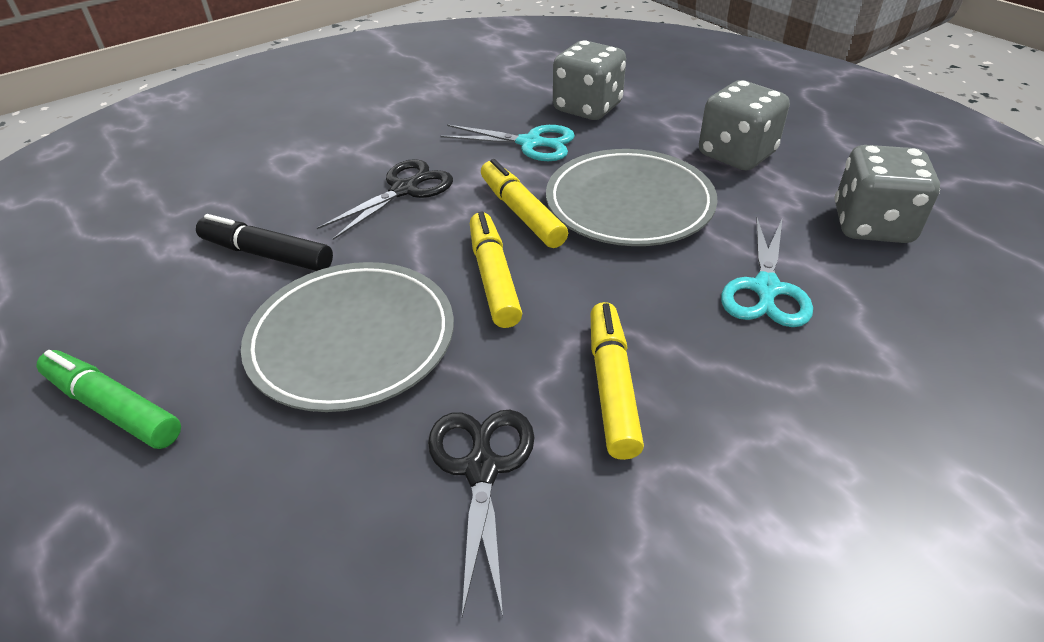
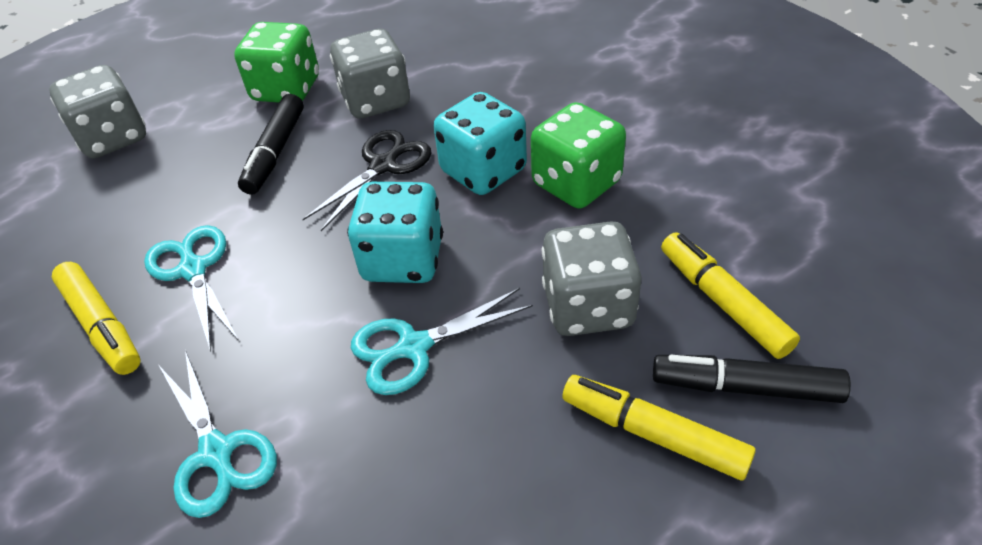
black marker: [196,214,333,271] = 1 -> [238,94,304,195] [653,355,851,403] = 2
black scissors: [317,159,453,240] [428,410,535,617] = 2 -> [302,130,431,231] = 1
green dice: none = 0 -> [234,22,319,103] [531,102,626,209] = 2
green marker: [36,350,181,449] = 1 -> none = 0
grey plate: [241,262,454,412] [546,149,718,246] = 2 -> none = 0
turquoise dice: none = 0 -> [347,182,443,283] [434,92,527,195] = 2
turquoise scissors: [441,125,575,161] [721,217,813,327] = 2 -> [144,225,239,351] [159,350,277,518] [351,288,533,395] = 3

